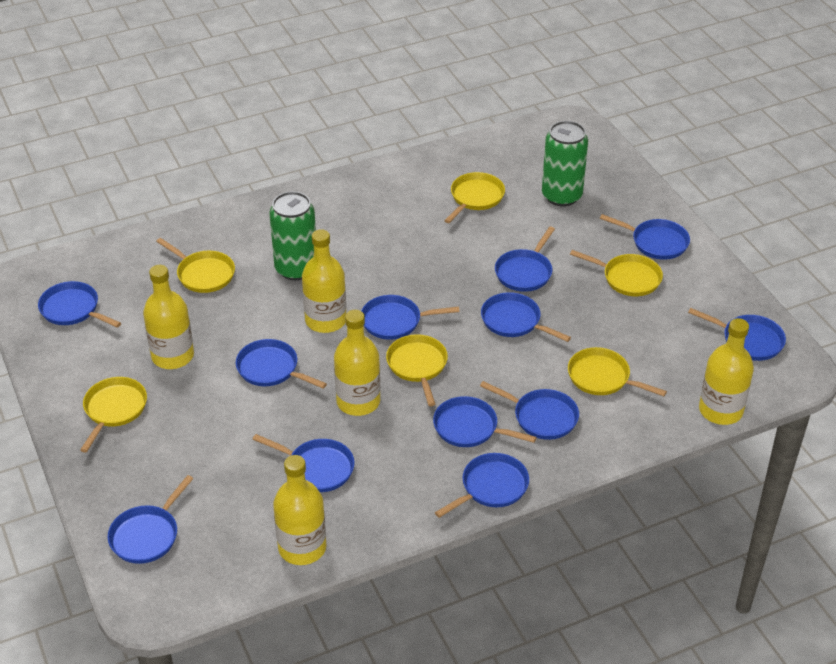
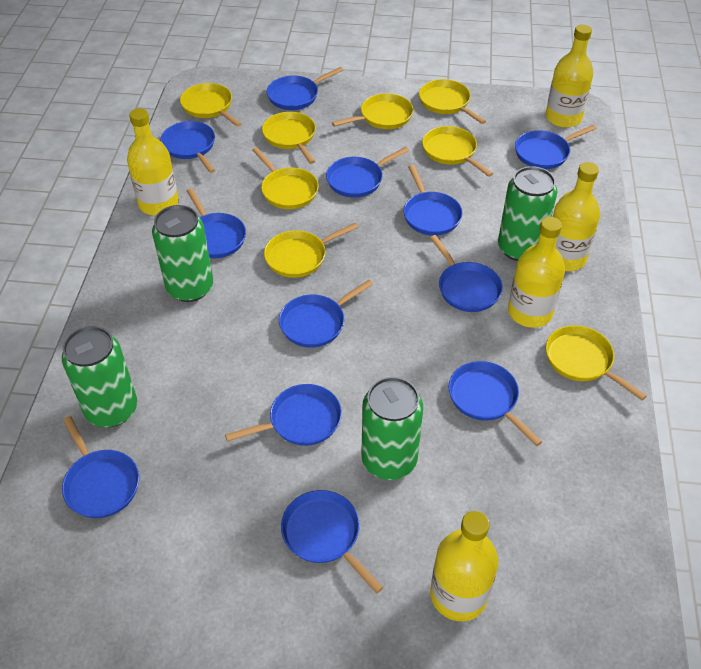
green can: [269,191,316,281] [542,121,588,207] = 2 -> [62,326,137,427] [152,205,213,302] [361,377,423,480] [498,166,557,261] = 4
yellow pan: [80,377,147,452] [156,238,235,293] [386,334,448,406] [444,172,505,223] [568,347,667,396] [570,250,663,296] = 6 -> [180,83,241,127] [252,147,319,209] [262,112,316,164] [264,223,358,278] [332,93,413,129] [419,79,486,124] [422,126,493,177] [546,325,647,400] = 8

